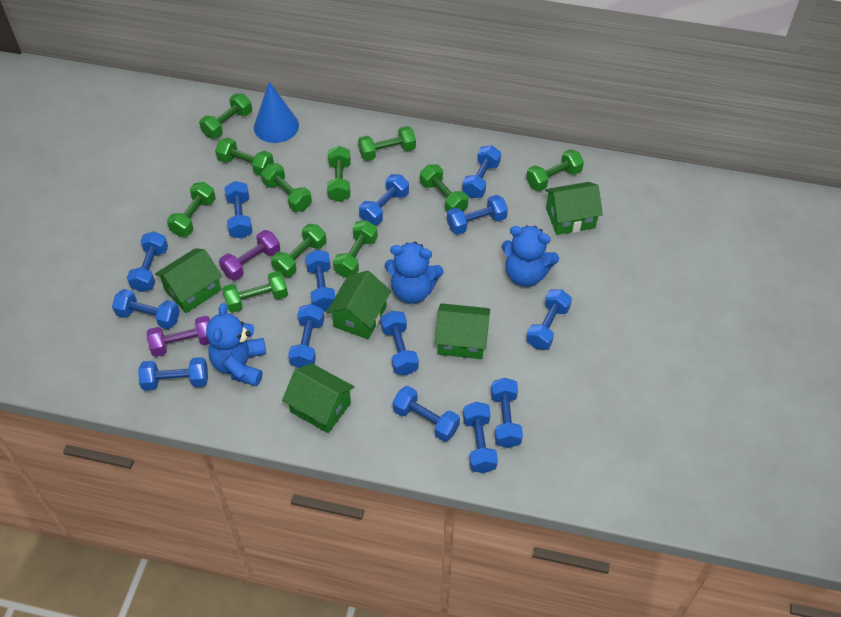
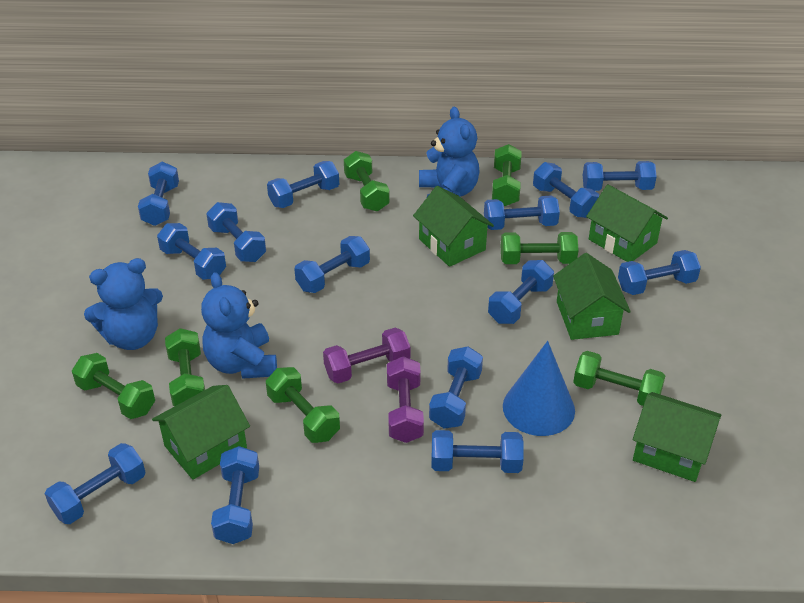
green dumbbell: [167,182,216,237] [199,93,252,139] [215,137,274,176] [222,271,288,313] [261,163,312,212] [271,224,327,277] [327,146,351,202] [333,220,378,278] [358,126,416,161] [420,164,468,212] [526,149,584,191] = 11 -> [72,353,155,419] [165,328,205,406] [266,367,340,443] [344,151,390,212] [492,144,522,206] [501,232,579,264] [573,351,665,406] = 7

